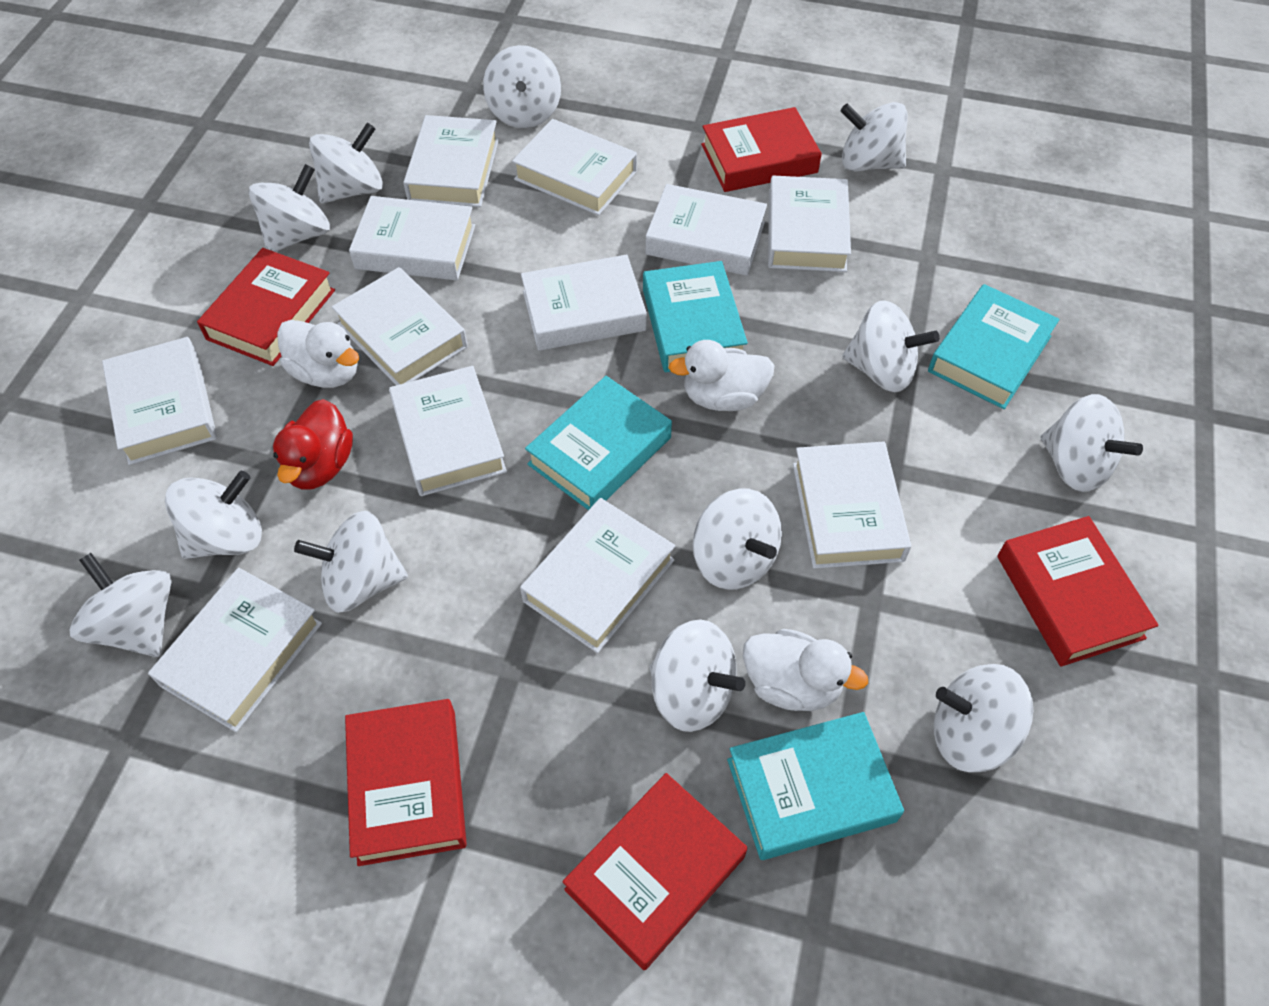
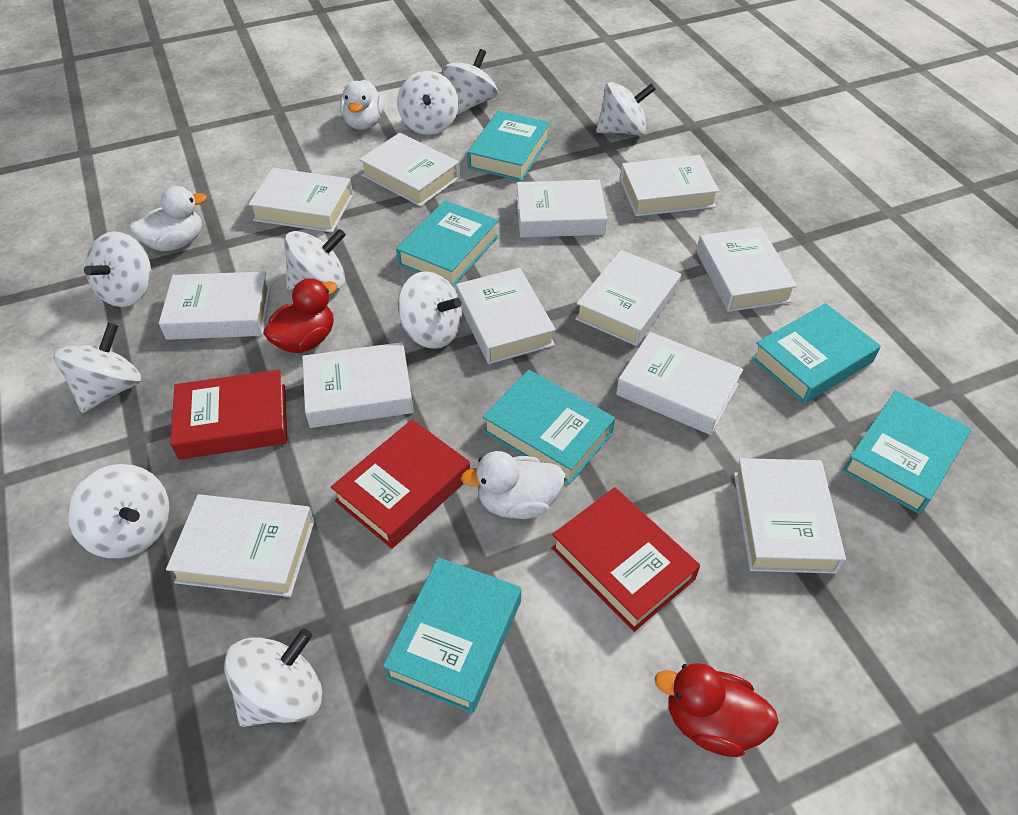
red book: [197,248,335,366] [345,699,467,866] [562,773,747,970] [701,107,822,192] [997,516,1159,667] = 5 -> [170,370,287,460] [331,419,470,549] [551,487,700,632] = 3
red duck: [273,399,353,490] = 1 -> [263,278,337,353] [655,663,779,757] = 2
turquoise book: [525,376,672,510] [643,261,748,372] [727,712,904,860] [928,284,1060,409] = 4 -> [383,557,521,713] [396,200,499,287] [467,111,550,181] [483,370,615,484] [751,303,881,404] [843,390,971,514] = 6
white spinning top: [69,553,172,657] [165,471,262,559] [249,164,330,252] [294,511,408,613] [309,123,383,204] [483,45,561,128] [650,619,745,732] [693,489,782,590] [841,102,908,172] [842,301,939,392] [934,664,1033,772] [1041,394,1143,492] = 12 -> [54,323,141,413] [68,464,169,559] [84,231,151,307] [224,628,322,727] [284,229,346,290] [397,71,458,135] [398,271,462,349] [443,49,498,114] [596,82,656,135] = 9

